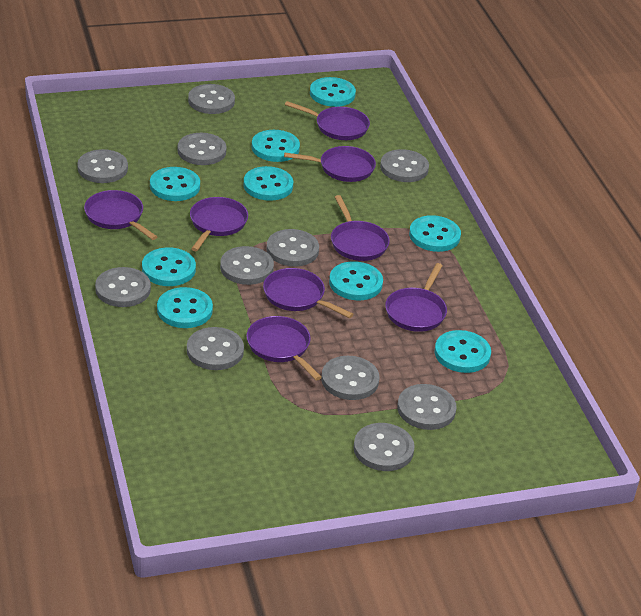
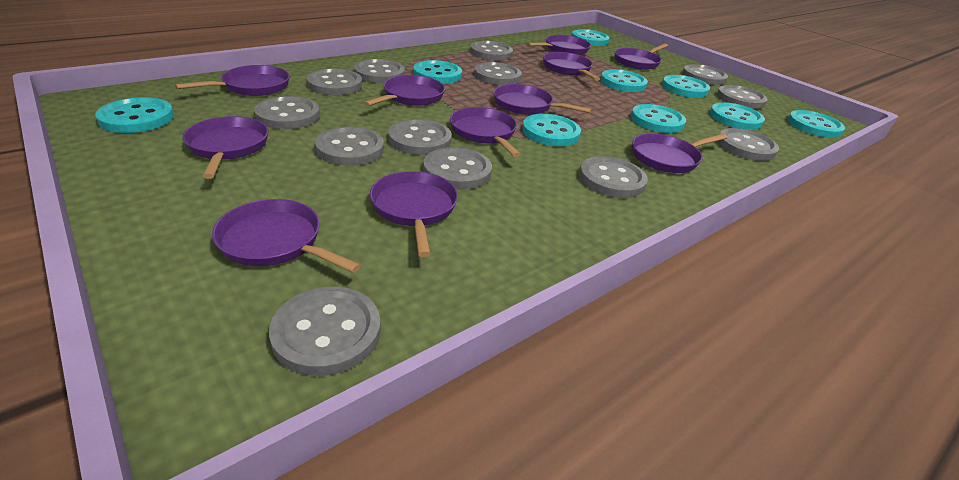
grey button: [77,149,128,183] [95,267,151,307] [178,133,226,165] [187,327,244,370] [188,84,235,114] [220,246,274,285] [267,229,319,266] [321,356,379,400] [354,423,415,471] [380,149,429,182] [397,384,457,430] = 11 -> [254,96,320,129] [269,287,381,376] [307,68,362,95] [315,126,384,166] [354,59,405,83] [388,119,452,155] [423,147,492,190] [470,41,513,60] [474,62,522,85] [579,156,648,198] [682,64,728,85] [717,85,768,109] [718,128,779,161] = 13
purple pan: [84,190,157,240] [190,197,248,251] [247,316,322,381] [263,268,353,318] [284,146,376,182] [285,101,370,140] [331,195,390,261] [385,263,447,332] = 8 -> [175,65,290,96] [183,116,268,179] [212,199,361,273] [364,75,445,106] [370,171,458,257] [450,107,521,157] [494,84,592,115] [527,35,591,55] [543,52,600,81] [615,44,668,70] [632,134,728,173] = 11

